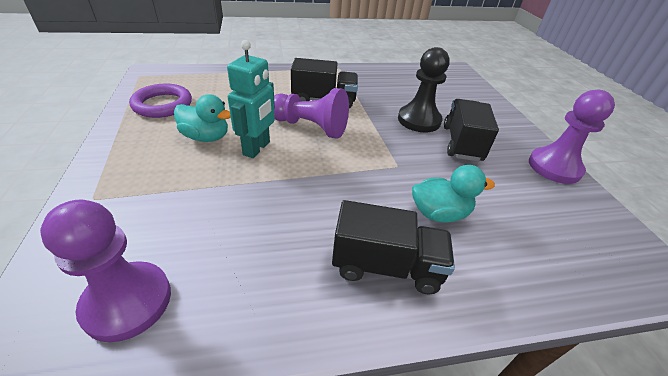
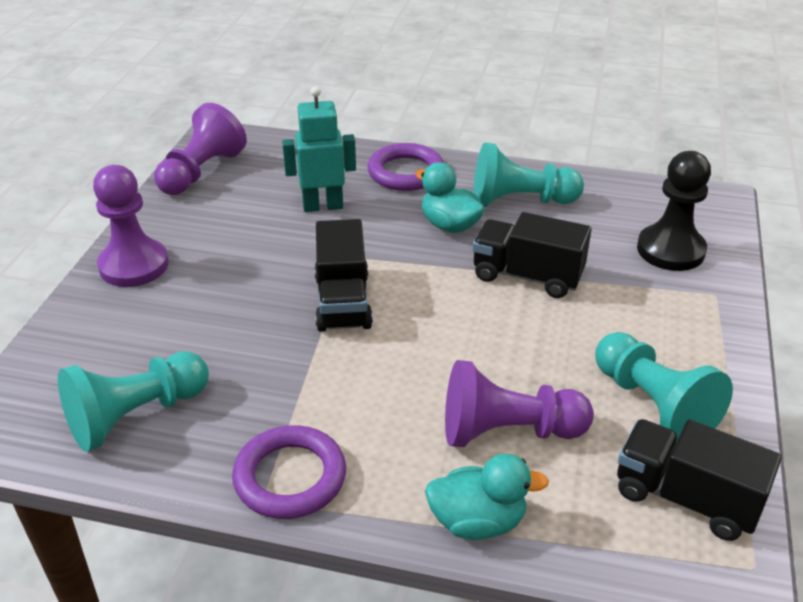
purple ring: [129,84,192,118] = 1 -> [232,425,346,519] [368,143,444,191] = 2
turquoise pawn: none = 0 -> [58,351,209,452] [473,142,584,207] [595,332,733,445] = 3

